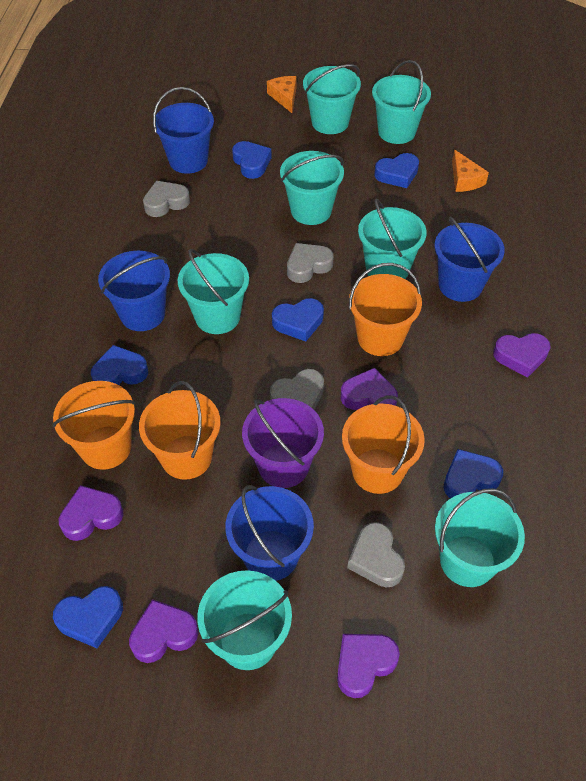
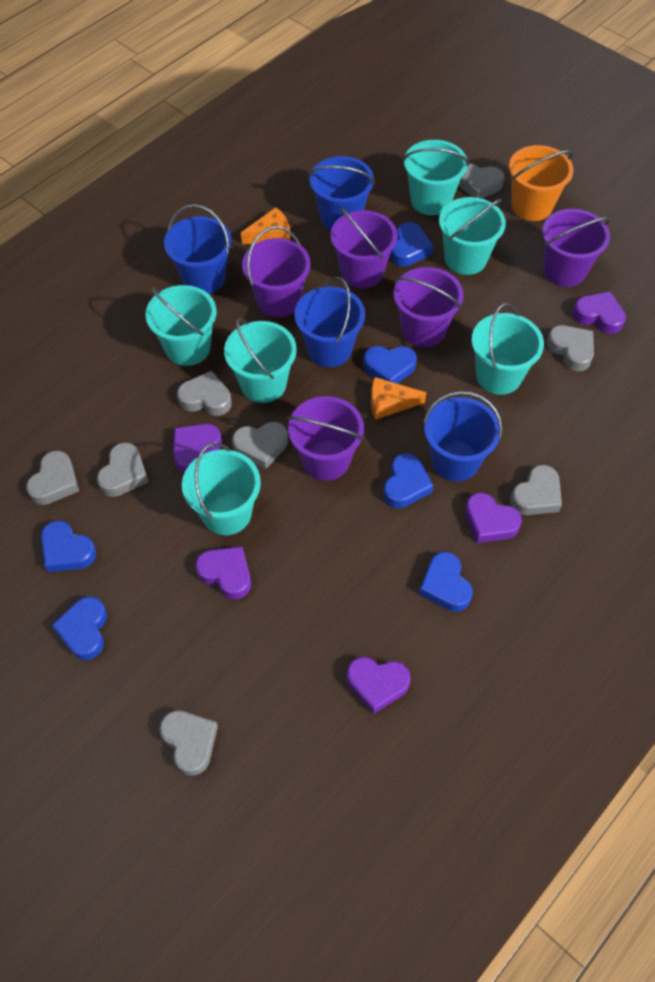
grey heart: [143,181,190,217] [270,369,324,410] [287,243,334,283] [347,522,405,587] = 4 -> [26,451,79,505] [97,442,149,497] [159,710,218,776] [177,371,232,416] [232,422,288,469] [458,164,504,199] [510,465,562,515] [547,325,594,371] = 8
orange bucket: [52,381,135,470] [139,381,221,480] [342,396,425,494] [349,263,422,356] = 4 -> [509,145,574,221] = 1
purple bucket: [242,398,324,488] = 1 -> [242,226,311,317] [288,396,364,480] [330,207,398,288] [394,267,464,347] [542,209,611,287] = 5
turquoise bucket: [178,249,249,334] [197,570,292,670] [280,151,344,225] [303,64,361,134] [358,198,427,279] [372,60,431,144] [435,488,525,587] = 7 -> [145,285,217,366] [182,443,261,535] [224,318,297,403] [403,140,469,215] [439,197,506,275] [471,303,544,395] = 6

